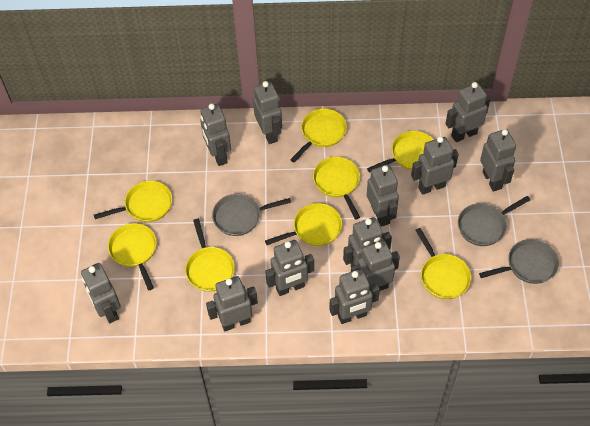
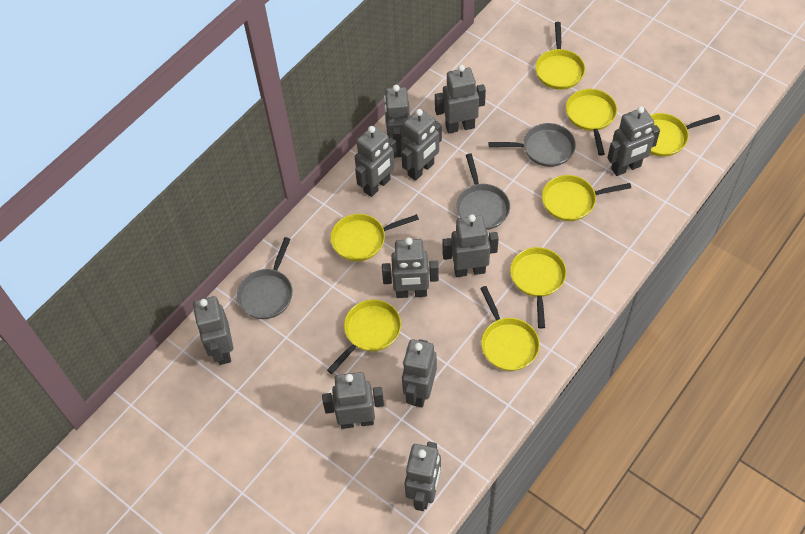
grey robot: [81,263,121,324] [200,104,231,166] [206,276,258,331] [253,81,282,144] [265,240,314,296] [329,269,380,324] [343,217,392,267] [351,240,400,291] [367,165,399,227] [411,136,459,195] [446,82,490,142] [480,129,516,192] = 12 -> [193,296,233,365] [322,372,384,429] [355,126,397,197] [382,237,439,298] [384,85,410,157] [401,109,442,181] [402,339,437,407] [405,442,441,511] [435,65,486,134] [442,214,499,277] [607,106,660,176] = 11

